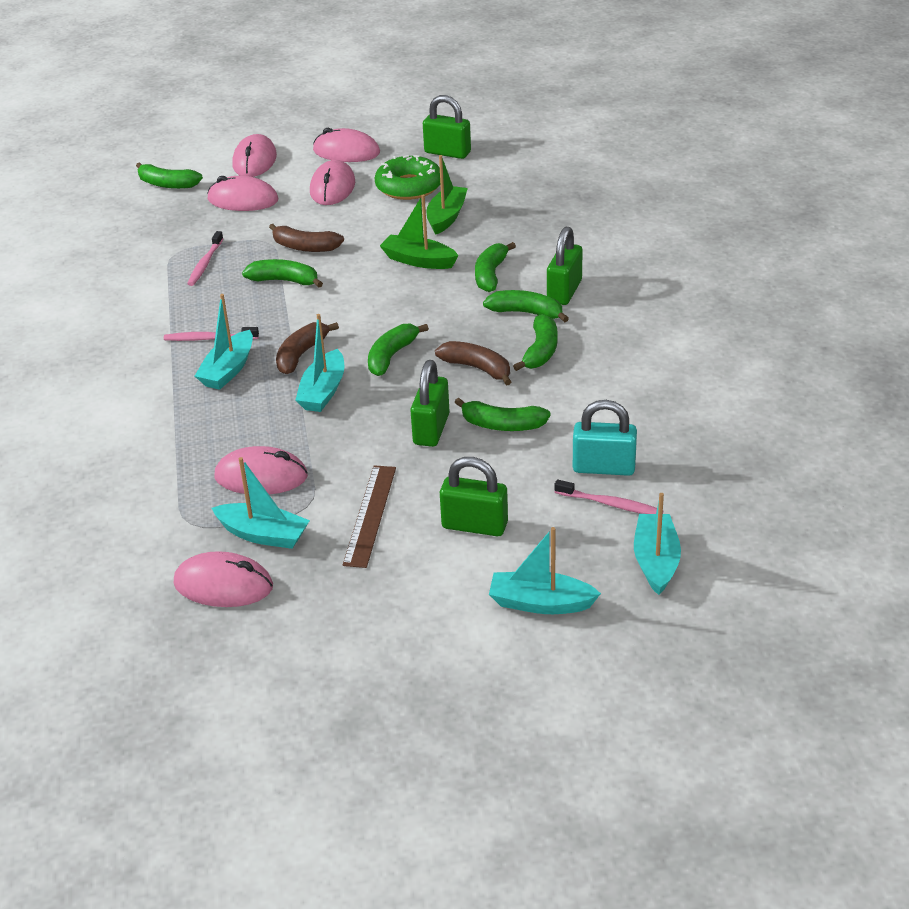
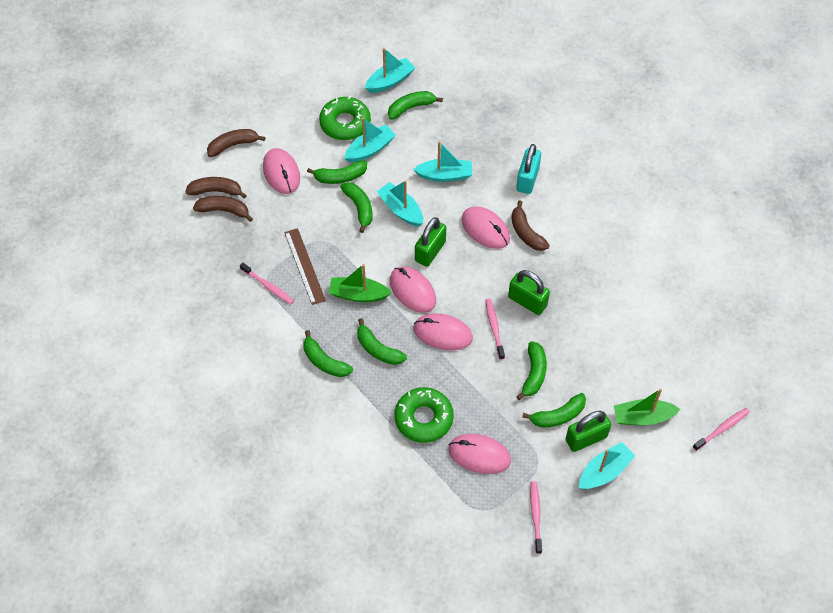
brown banana: [269,224,344,252] [276,322,339,374] [435,341,511,386] = 3 -> [185,177,247,199] [193,196,253,222] [207,129,265,157] [511,200,550,251] = 4
green donut: [375,155,440,200] = 1 -> [319,96,371,140] [394,387,454,443] = 2
green padlock: [410,360,450,447] [423,95,471,159] [440,457,508,536] [547,227,583,305] = 4 -> [415,217,446,267] [508,270,550,315] [566,411,611,452] = 3
pink mouse: [174,551,273,607] [208,176,278,211] [215,446,308,494] [232,134,277,177] [310,160,355,205] [313,128,380,162] = 6 -> [263,148,300,194] [390,266,436,313] [414,313,473,350] [448,434,511,474] [462,206,510,249] = 5
pink toothbrush: [164,327,259,341] [187,231,223,286] [554,480,657,514] = 3 -> [240,262,294,304] [485,299,505,360] [530,481,542,554] [693,408,750,451] = 4

